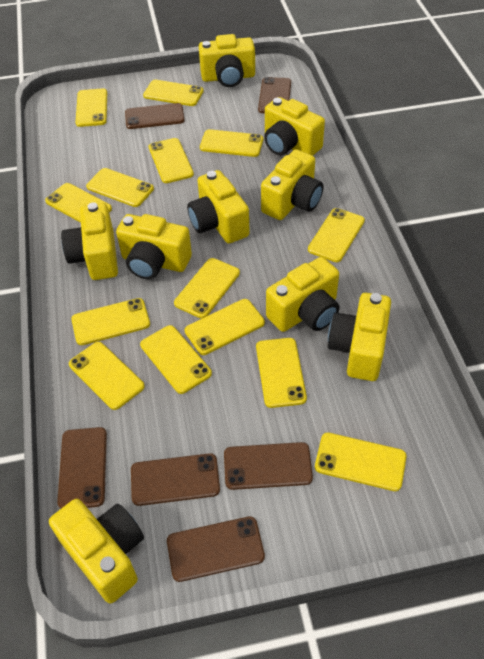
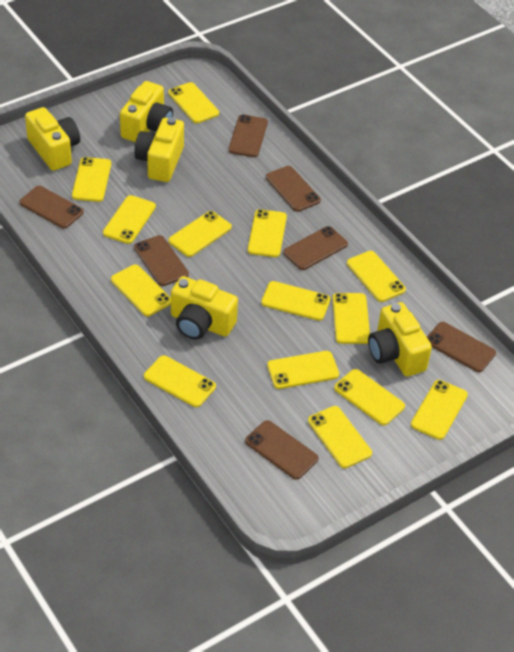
brown phone: [57,427,107,509] [125,103,185,129] [131,453,220,506] [167,516,265,582] [224,442,313,490] [258,77,291,113] = 6 -> [19,186,84,229] [134,235,189,286] [228,115,268,157] [245,420,319,480] [266,166,321,212] [283,226,348,270] [427,322,496,372] = 7
yellow camera: [49,499,144,604] [61,202,118,280] [116,214,192,280] [187,170,250,244] [199,34,255,87] [261,149,323,220] [264,97,325,156] [266,257,340,332] [328,293,391,381] = 9 -> [25,107,80,171] [120,81,173,142] [134,117,184,182] [171,276,238,340] [368,302,432,377] = 5

